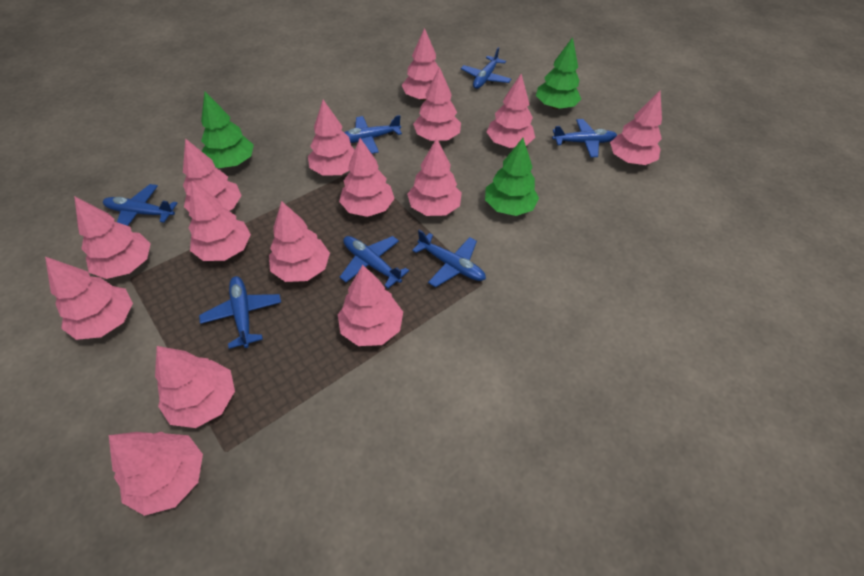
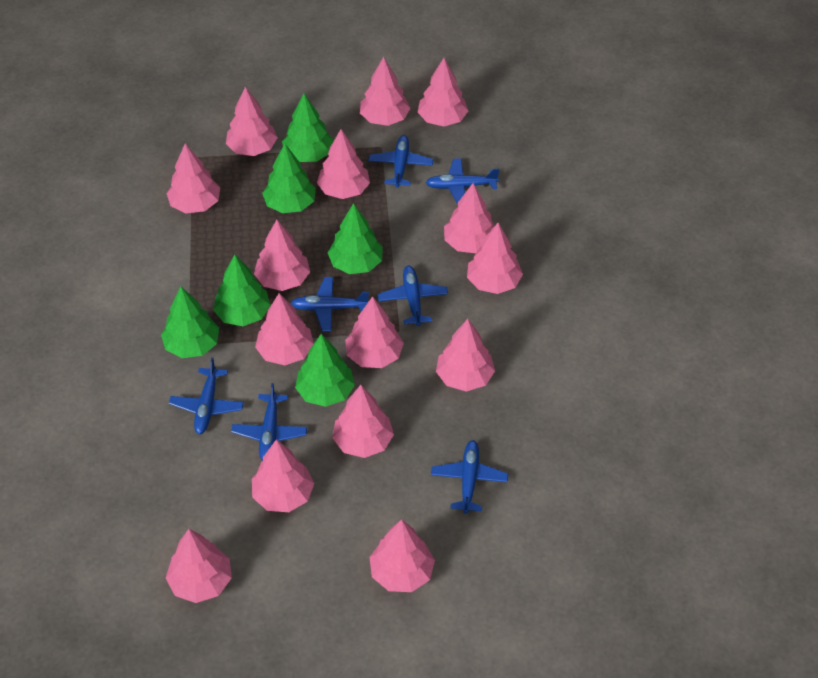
green tree: [201,92,254,168] [485,138,539,216] [536,37,581,109] = 3 -> [161,287,219,358] [213,254,271,326] [262,143,316,213] [282,94,334,162] [295,334,355,407] [328,203,383,274] = 6

